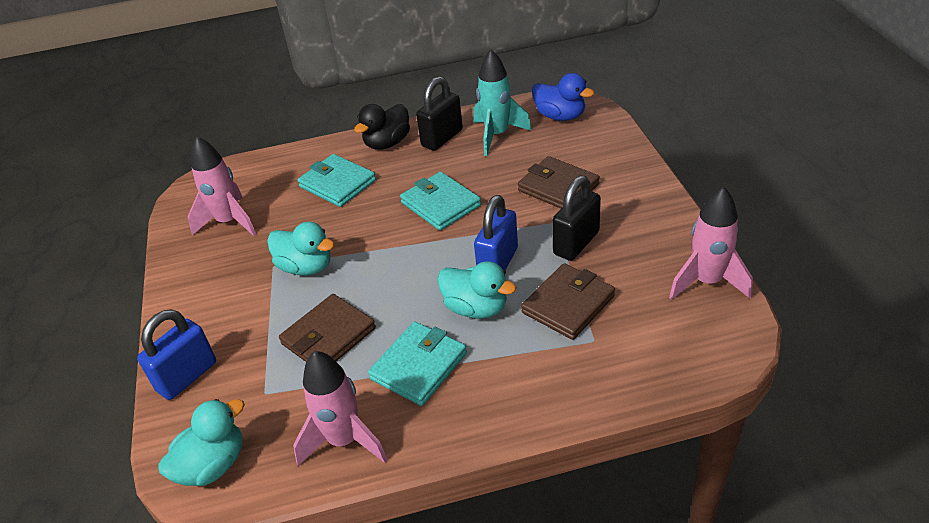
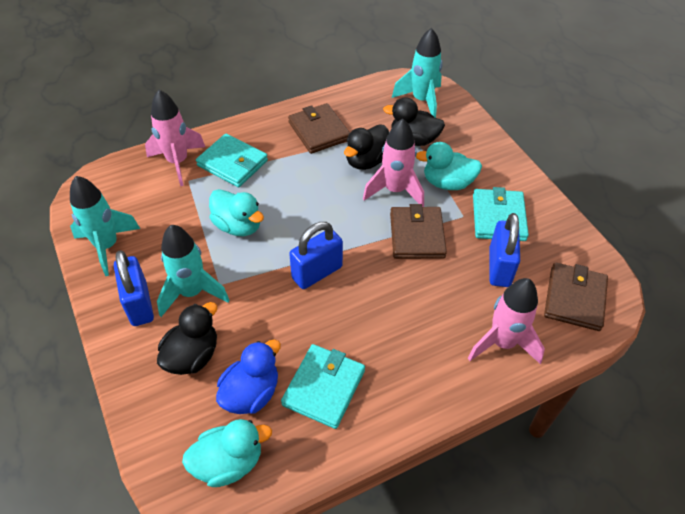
black duck: [354,104,410,150] = 1 -> [157,302,217,375] [344,124,389,170] [383,97,445,146] = 3
black padlock: [416,76,463,151] [552,176,601,261] = 2 -> none = 0
blue padlock: [137,309,216,400] [474,195,518,270] = 2 -> [114,250,154,326] [289,222,343,289] [489,213,520,287] = 3
turquoise rocket: [473,50,532,156] = 1 -> [70,176,140,276] [157,225,229,317] [392,28,443,118] = 3

